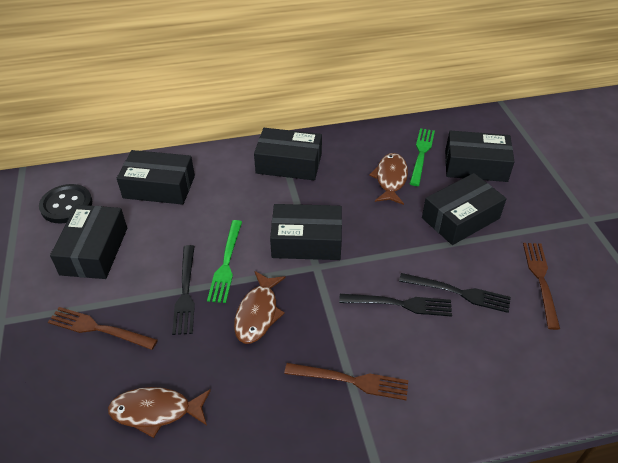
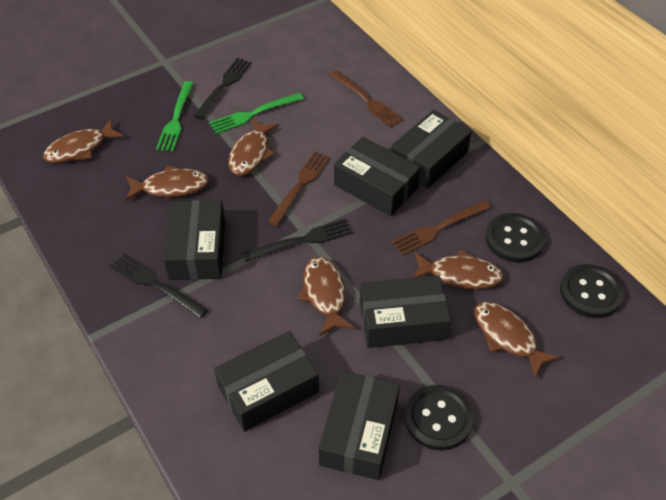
black button: [39,184,92,224] = 1 -> [405,385,474,450] [486,213,545,262] [560,264,624,318] = 3
brown fish: [108,387,211,438] [234,271,286,344] [369,153,408,205] = 3 -> [43,119,124,163] [125,165,209,201] [228,118,279,176] [298,257,355,335] [412,250,504,289] [474,302,561,378] = 6

